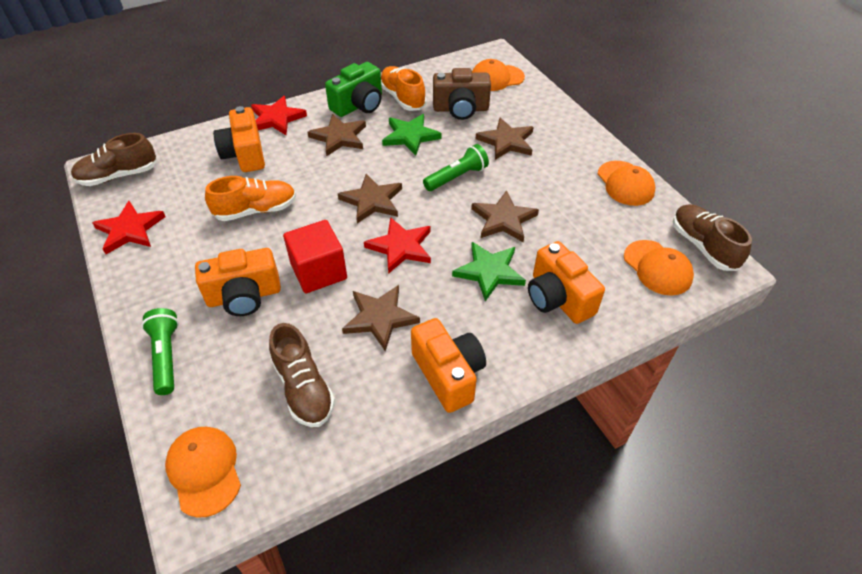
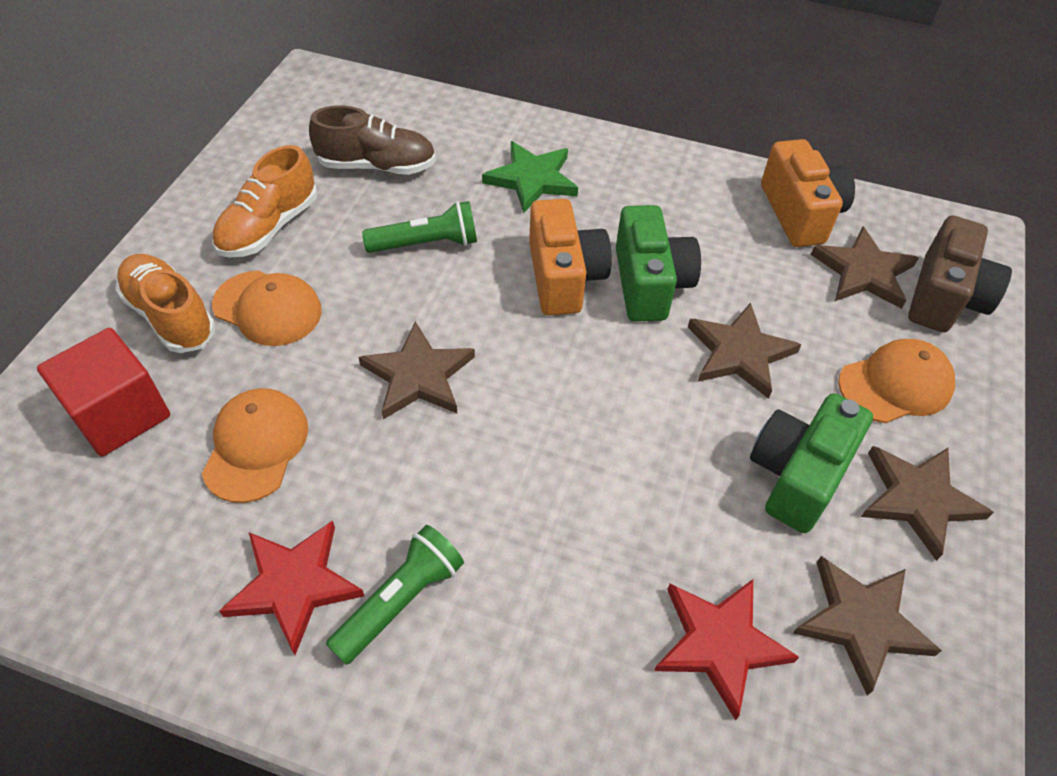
brown shoe: [71,133,157,186] [269,323,335,427] [673,204,752,271] = 3 -> [309,105,436,175] = 1
green camera: [325,62,382,117] = 1 -> [616,205,701,321] [750,393,873,533] = 2
green star: [382,114,442,156] [452,242,526,301] = 2 -> [482,141,578,214] = 1
orange camera: [195,248,281,316] [213,106,265,172] [411,318,486,413] [528,241,605,324] = 4 -> [529,199,612,315] [761,139,855,247] = 2
orange cap: [165,427,241,518] [472,59,525,91] [598,161,656,206] [624,240,694,296] = 4 -> [202,388,308,503] [212,271,322,346] [838,339,955,423] = 3
red star: [92,201,166,254] [251,96,307,135] [364,217,431,274] = 3 -> [219,521,364,655] [654,579,799,721] = 2

